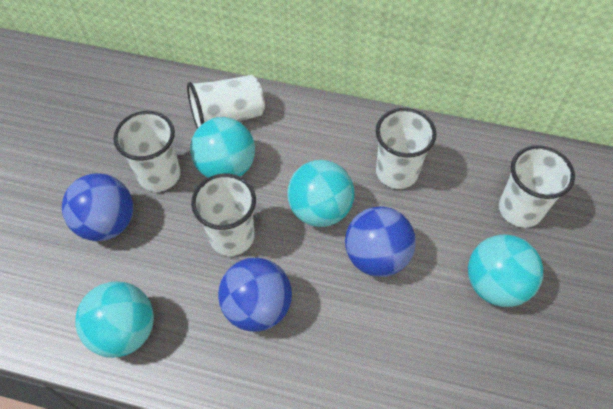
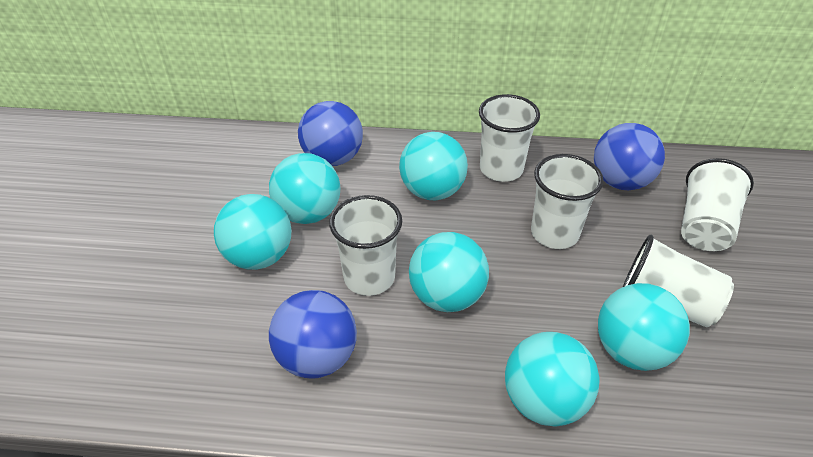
turquoise ball: [75,281,154,358] [190,117,255,178] [287,160,355,227] [468,234,543,307] = 4 -> [214,194,292,270] [269,153,341,224] [399,132,468,200] [409,232,489,312] [505,332,599,427] [598,283,690,371] = 6

